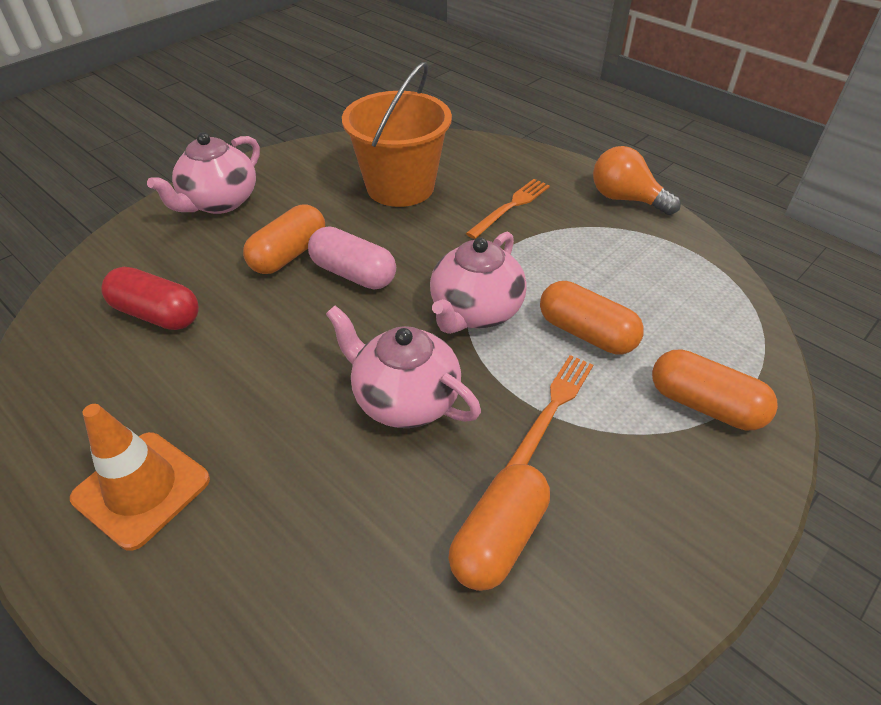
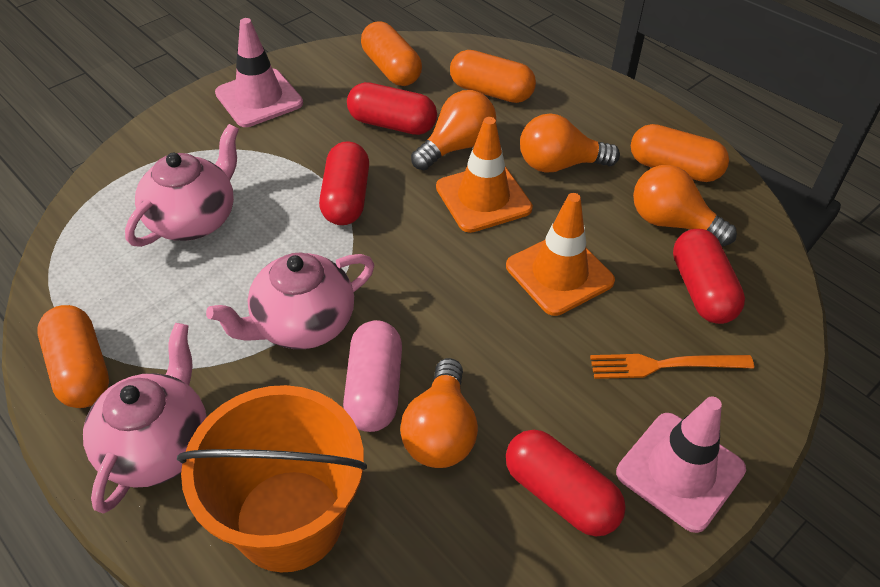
orange fork: [466,179,550,239] [505,355,593,468] = 2 -> [590,354,754,379] = 1
orange light bulb: [593,146,681,215] = 1 -> [400,358,478,468] [411,90,496,170] [520,113,620,173] [633,165,737,246] = 4
orange traffic cone: [70,404,210,551] = 1 -> [436,117,533,233] [506,193,615,316] = 2
pink traffic cone: none = 0 -> [215,18,303,127] [616,396,746,533] = 2
red capsule: [102,267,199,330] = 1 -> [319,141,369,225] [347,82,437,135] [506,430,626,536] [673,229,745,324] = 4

